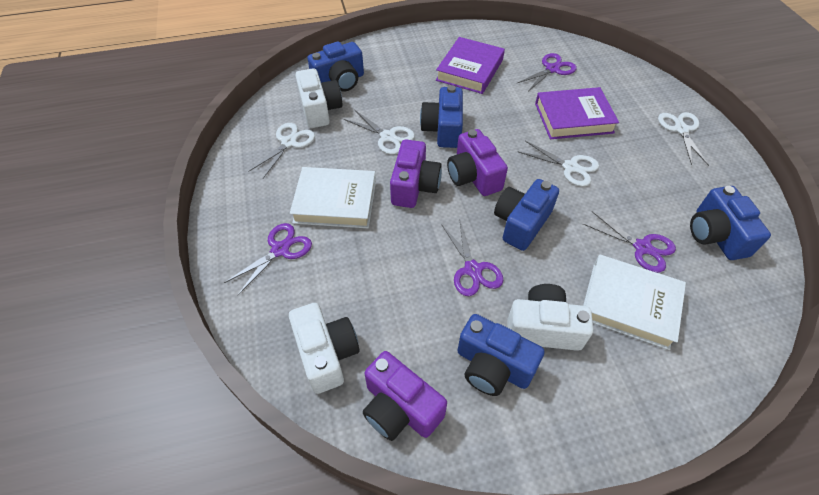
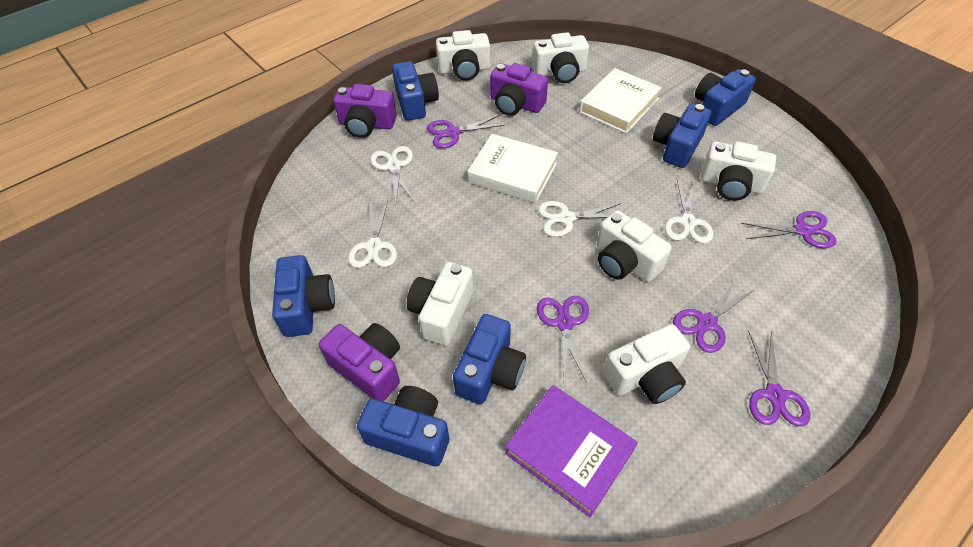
blue camera: [307,42,364,92] [420,85,463,148] [457,314,545,396] [494,179,559,251] [690,186,771,260] = 5 -> [272,255,335,337] [357,386,449,467] [392,61,439,121] [453,314,526,404] [653,104,711,168] [695,69,756,126] = 6
purple book: [436,37,505,94] [535,87,619,139] = 2 -> [505,385,638,517] = 1
purple scissors: [224,223,312,295] [442,219,504,296] [516,53,577,91] [583,211,676,273] = 4 -> [427,115,505,148] [537,296,589,383] [673,280,754,353] [741,211,837,248] [748,331,810,426] = 5
white camera: [289,303,360,394] [295,69,342,128] [507,284,593,351] = 3 -> [407,262,474,346] [436,30,490,81] [532,32,589,83] [597,210,672,282] [603,324,690,404] [701,141,776,201] = 6

